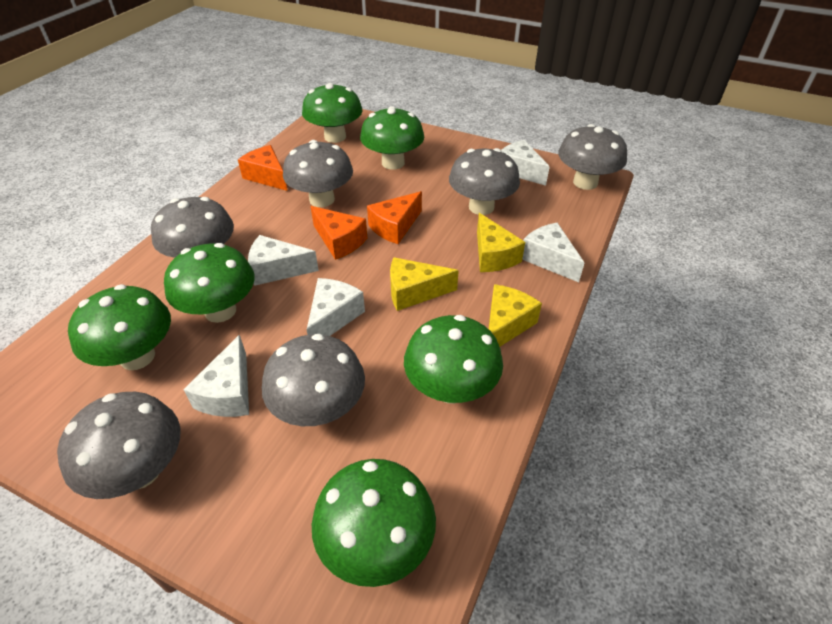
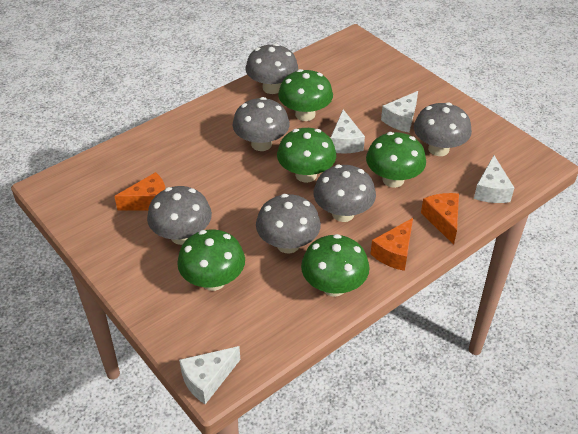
green mushroom: [68,284,171,370] [164,243,255,323] [302,83,362,143] [312,459,436,587] [360,106,424,170] [404,315,503,404] = 6 -> [177,229,245,291] [277,128,336,183] [278,69,333,121] [301,234,369,297] [366,132,426,188] = 5
white cheese: [183,335,249,417] [248,235,319,286] [307,278,365,336] [501,140,550,186] [522,223,584,282] = 5 -> [179,346,240,404] [330,110,365,154] [381,91,418,133] [474,156,514,203] = 4
yellow cheese: [390,257,459,311] [477,213,525,272] [489,284,542,347] = 3 -> none = 0

